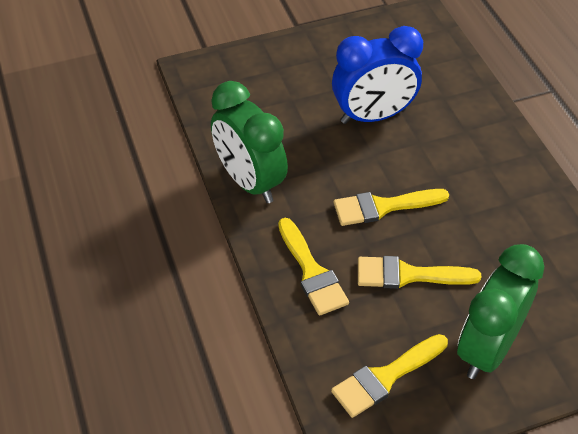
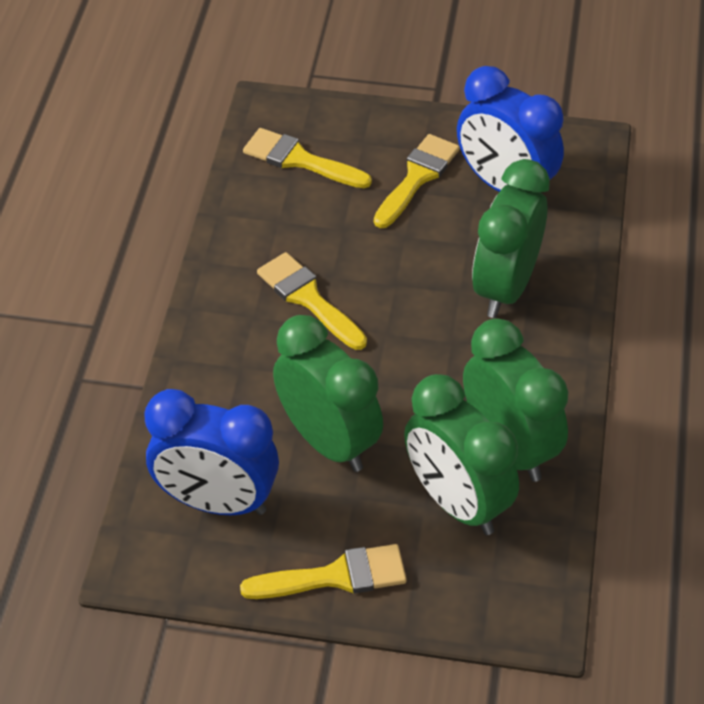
blue clock: [332,26,423,124] = 1 -> [144,389,279,515] [457,66,564,192] = 2
green clock: [211,81,288,203] [457,244,544,379] = 2 -> [273,315,383,472] [404,374,519,535] [463,318,568,482] [472,159,550,318] = 4

